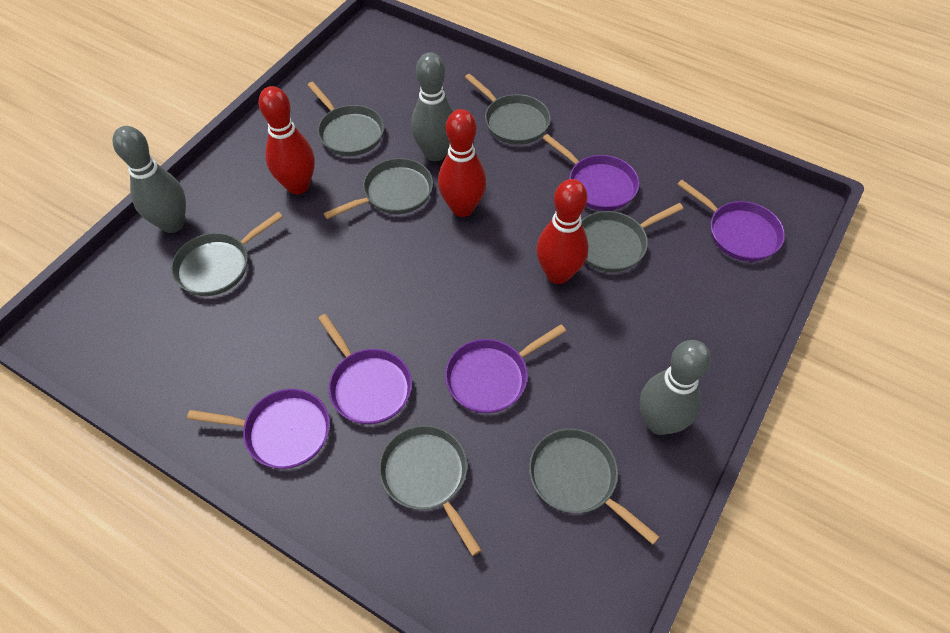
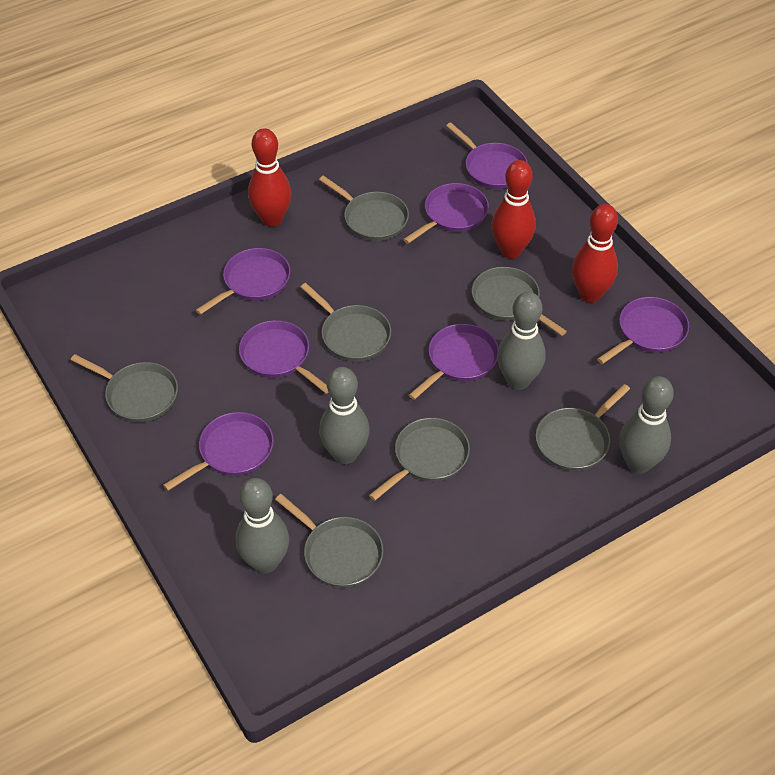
grey bowling pin: [113,126,186,233] [411,52,453,161] [640,340,711,435] = 3 -> [236,478,289,573] [319,367,370,464] [497,292,545,390] [619,376,674,474] = 4
purple pan: [187,389,330,469] [318,314,412,424] [445,324,566,413] [542,134,639,211] [677,180,785,262] = 5 -> [163,412,274,491] [196,248,290,315] [239,320,329,394] [403,183,489,244] [409,324,499,400] [446,122,528,189] [597,297,689,364] = 7

